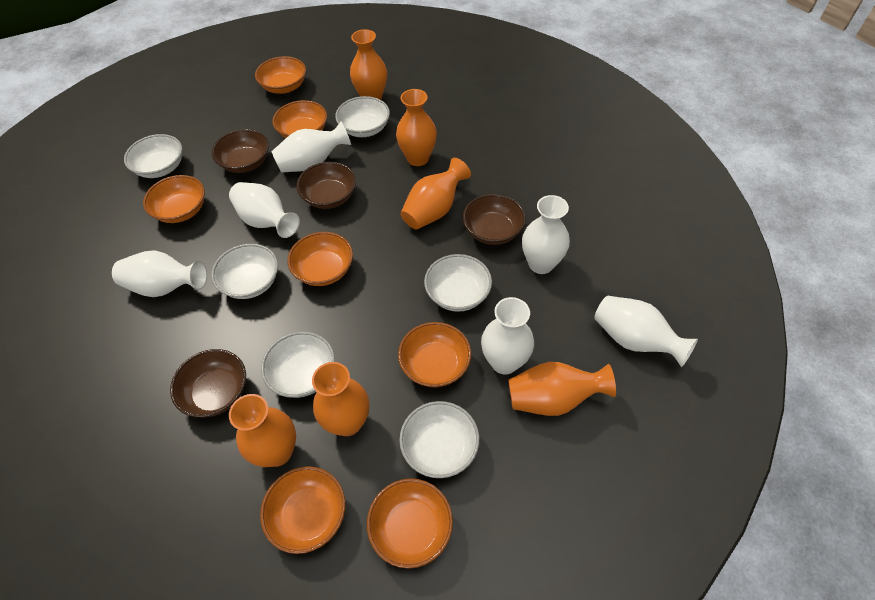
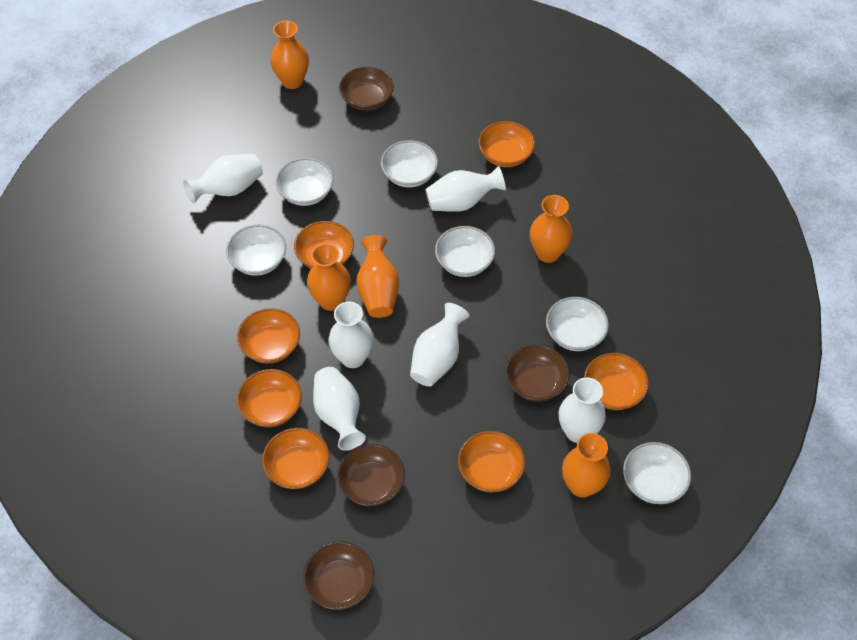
orange vase: [229,394,296,467] [312,362,369,436] [350,29,387,100] [396,89,437,166] [400,158,471,230] [508,362,616,416] = 6 -> [270,21,309,89] [307,243,351,311] [356,235,399,318] [530,195,572,263] [562,433,611,498] = 5

